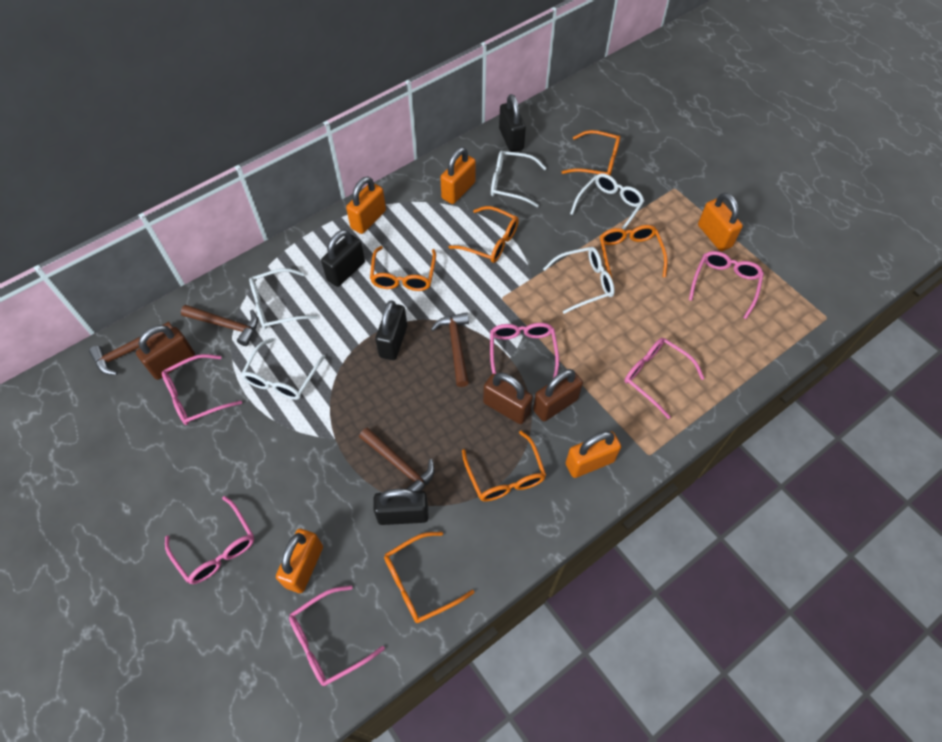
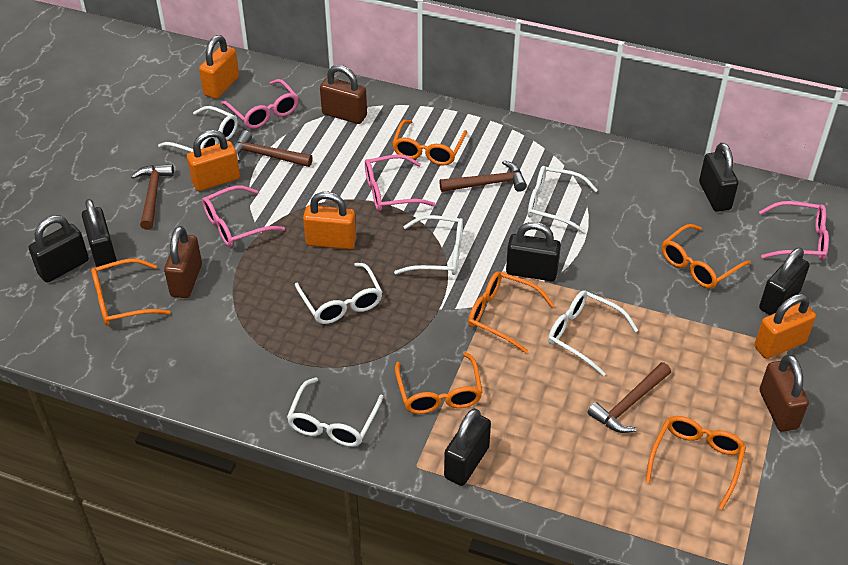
black padlock: [321,230,365,287] [373,489,429,525] [375,300,407,360] [499,94,526,152] = 4 -> [29,215,89,283] [82,199,117,268] [444,408,491,486] [506,222,561,281] [699,143,738,212] [759,248,810,315] = 6
orange padlock: [276,529,323,593] [346,177,386,234] [440,147,476,204] [566,431,621,478] [698,193,743,251] = 5 -> [187,130,240,191] [199,35,239,99] [303,192,356,249] [754,294,816,359] = 4
pink glasses: [162,354,242,425] [165,496,254,584] [289,585,385,686] [490,323,559,378] [624,338,704,419] [689,251,764,319] = 6 -> [202,186,285,247] [221,79,298,129] [365,154,435,211] [759,201,829,260] = 4
white glasses: [241,338,326,400] [249,268,318,329] [491,151,546,207] [543,247,615,314] [570,173,644,230] = 5 -> [158,106,238,152] [287,377,383,447] [295,263,382,324] [394,215,463,275] [528,166,598,233] [548,290,638,376] = 6

